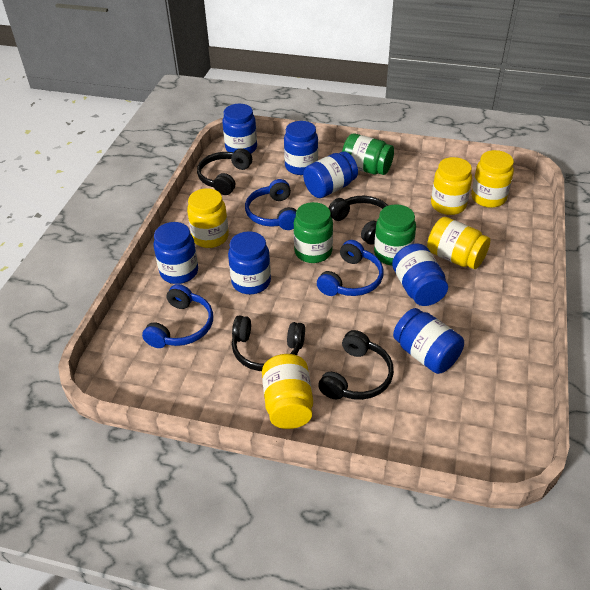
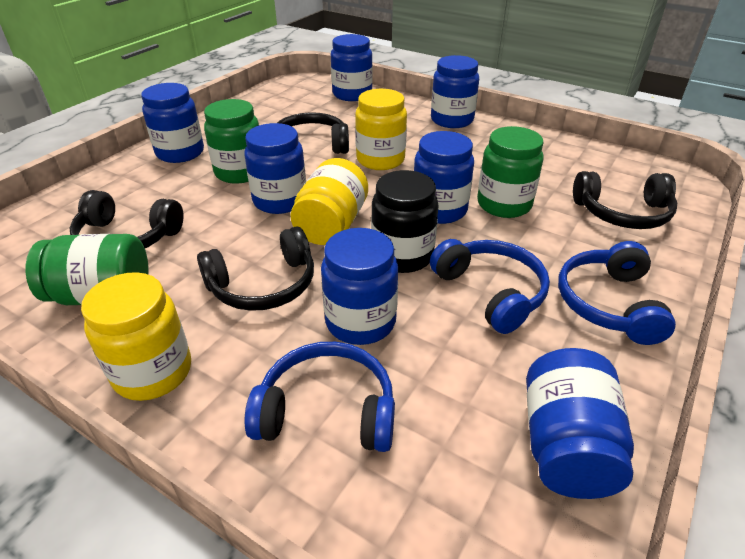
black jar: none = 0 -> [371,170,439,273] = 1
yellow jar: [187,188,229,248] [262,354,313,429] [427,217,490,269] [431,157,472,215] [471,150,514,208] = 5 -> [81,272,191,401] [291,158,368,245] [355,89,407,170] = 3

